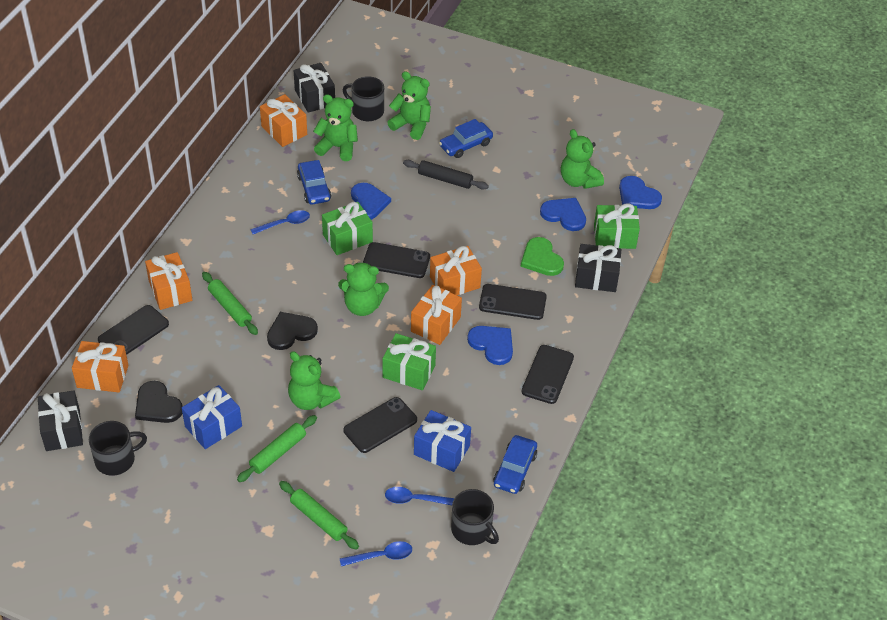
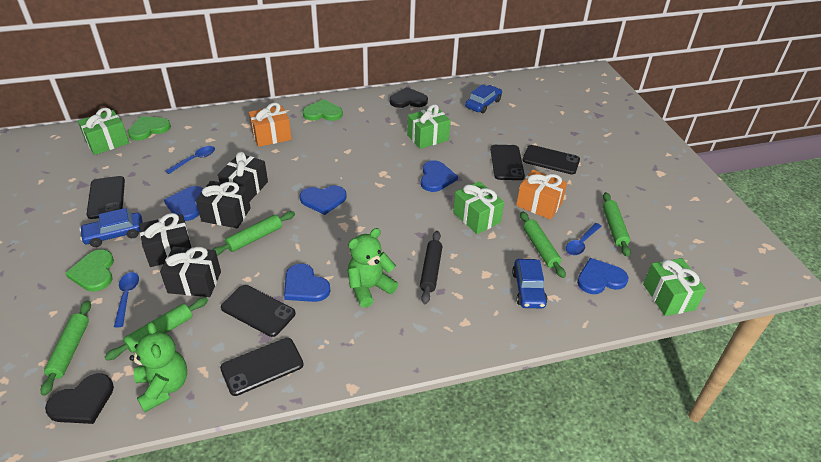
black gift: [38,390,83,451] [294,63,335,113] [575,244,621,292] = 3 -> [139,213,192,267] [160,247,221,297] [196,181,251,229] [218,152,268,202] = 4
black mug: [89,421,147,476] [343,76,384,121] [451,489,499,545] = 3 -> none = 0
blue gift: [182,385,242,449] [414,410,471,472] = 2 -> none = 0
blue heart: [351,183,391,220] [467,326,513,365] [540,198,586,231] [619,176,662,209] = 4 -> [164,186,204,221] [284,264,330,302] [300,185,347,215] [421,160,458,192] [577,258,628,294] = 5
green gift: [322,202,373,255] [383,333,436,390] [594,203,640,249] = 3 -> [78,108,129,155] [407,104,451,149] [453,181,504,234] [643,258,706,316] = 4
green heart: [520,237,564,276] = 1 -> [65,250,114,292] [128,116,171,141] [303,99,343,121] = 3
green rolling pin: [202,272,258,335] [237,415,317,482] [279,481,359,550] = 3 -> [40,300,91,396] [105,297,208,360] [212,211,295,256] [520,211,566,278] [603,192,631,257] = 5
green teddy bear: [288,351,340,410] [313,94,358,161] [338,262,389,316] [387,71,431,140] [561,129,604,189] = 5 -> [129,322,187,412] [348,228,398,308] = 2
orange gift: [72,341,129,392] [145,252,192,310] [260,94,307,147] [411,285,462,345] [430,246,482,295] = 5 -> [249,102,292,147] [516,169,567,220] = 2

